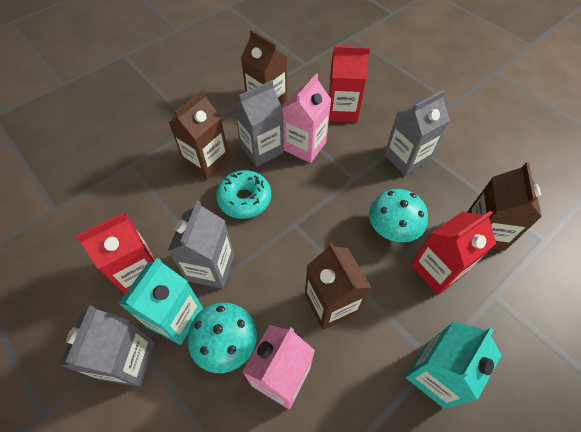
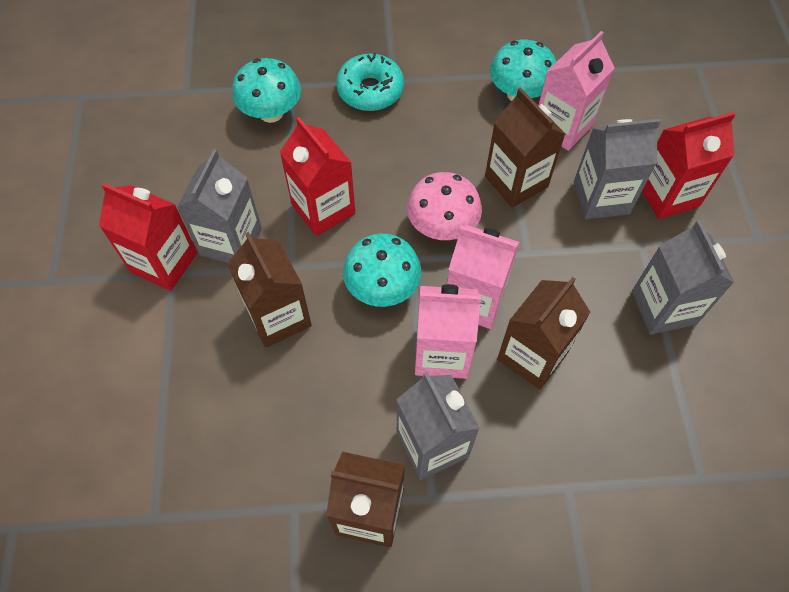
pink carton: [242,325,315,409] [283,73,331,163] = 2 -> [415,284,481,379] [447,225,519,329] [539,31,615,151] = 3
pink mushroom: none = 0 -> [407,172,482,240] = 1
turquoise carton: [118,258,203,345] [405,322,501,408] = 2 -> none = 0
turquoise mushroom: [188,303,257,373] [369,189,428,242] = 2 -> [232,58,301,123] [343,234,421,307] [490,39,556,101] = 3

